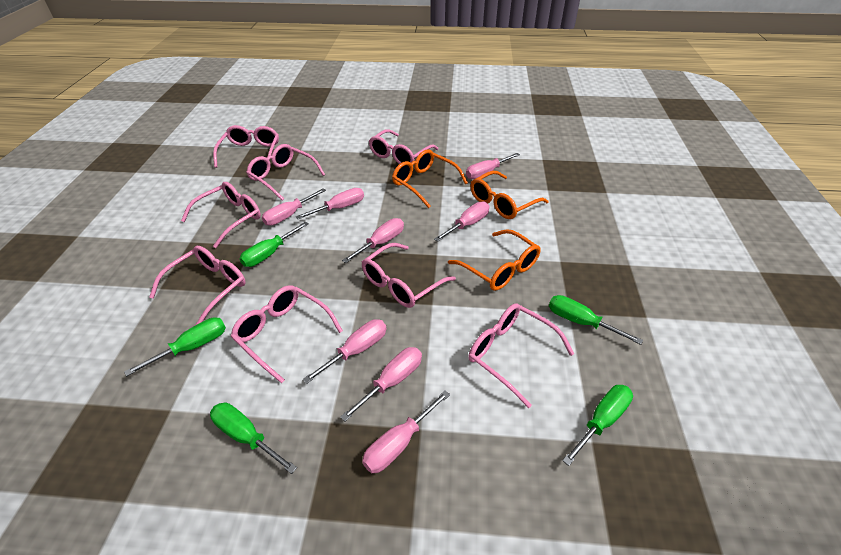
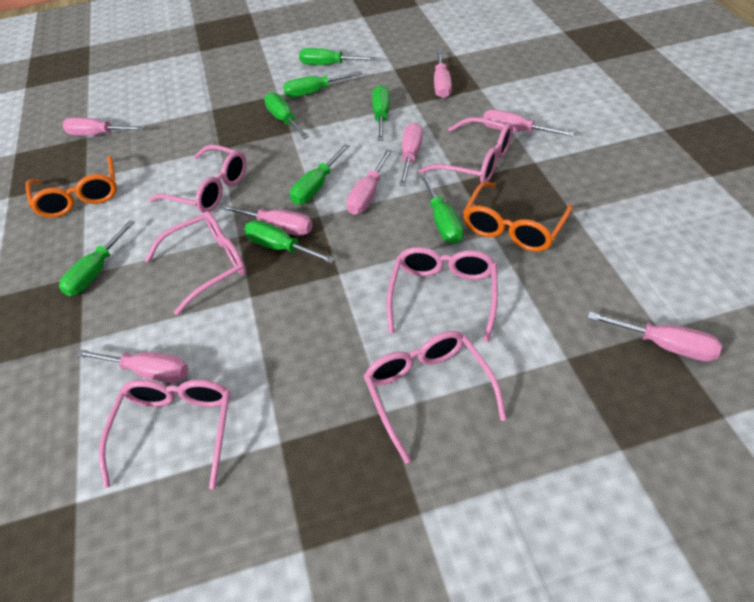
green screwdriver: [124,317,226,376] [210,403,297,474] [239,222,309,267] [549,295,643,345] [562,385,633,466] = 5 -> [59,220,135,296] [244,220,335,263] [264,92,309,139] [283,71,363,98] [290,144,350,205] [299,48,376,65] [372,85,390,141] [420,173,463,244] = 8
orange glasses: [392,150,468,208] [448,229,541,291] [471,171,549,219] = 3 -> [26,155,117,218] [463,181,573,252] = 2
pink glasses: [149,246,246,325] [181,182,261,248] [213,125,279,168] [231,285,343,384] [246,144,325,201] [362,243,456,308] [369,129,438,164] [468,303,574,408] = 8 -> [99,380,231,490] [145,211,246,315] [149,144,247,213] [364,331,507,464] [386,247,498,342] [418,117,513,183] = 6

